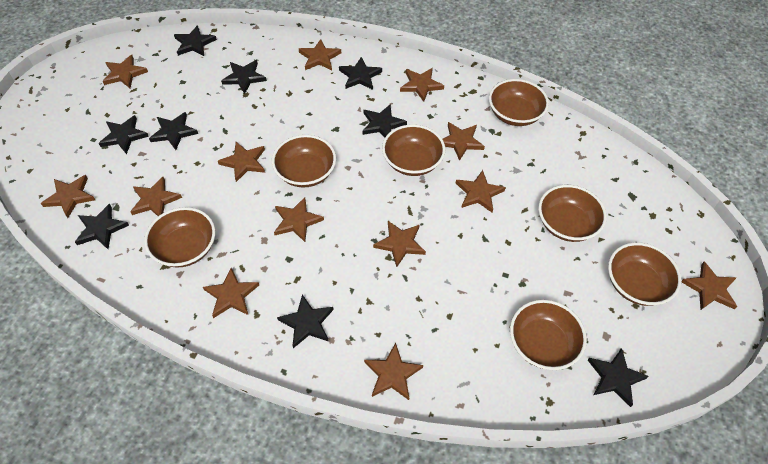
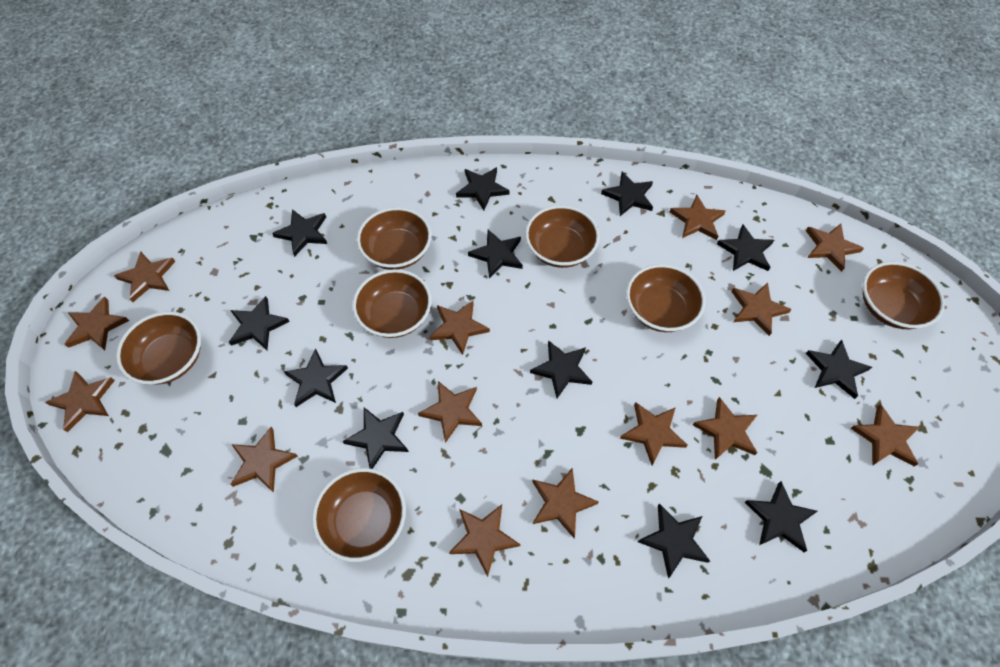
black star: [75,204,129,249] [99,115,149,154] [149,112,198,150] [174,25,217,56] [221,60,267,94] [277,294,334,348] [339,57,382,90] [362,104,407,137] [588,348,649,407] = 9 -> [229,296,290,350] [272,209,327,257] [283,348,348,407] [342,407,409,469] [456,167,509,210] [468,230,523,279] [530,340,592,398] [601,172,653,216] [638,504,710,578] [717,224,774,271] [745,481,818,552] [806,340,872,399] = 12
brown star: [41,175,95,218] [103,55,148,88] [130,177,182,216] [203,268,259,318] [218,142,265,182] [274,197,324,242] [299,39,341,70] [364,343,423,400] [373,221,426,267] [400,68,444,102] [443,122,485,161] [456,170,506,212] [681,261,737,310] = 13 -> [45,371,115,432] [64,297,129,350] [114,251,176,302] [230,427,298,493] [418,381,482,443] [429,301,490,355] [449,505,521,577] [532,468,599,538] [620,402,688,465] [670,195,726,240] [693,397,757,460] [731,282,792,336] [806,224,864,272] [850,404,919,466] = 14

